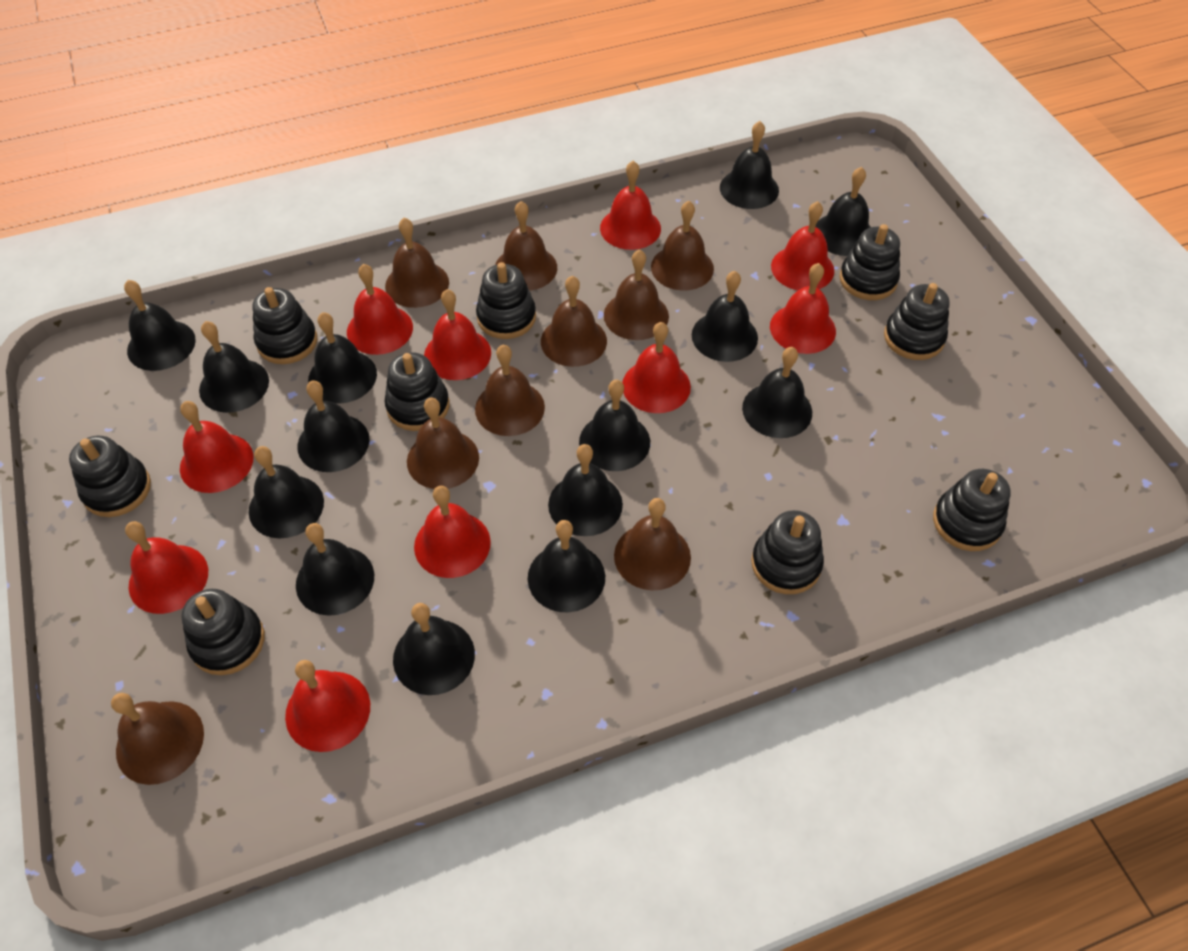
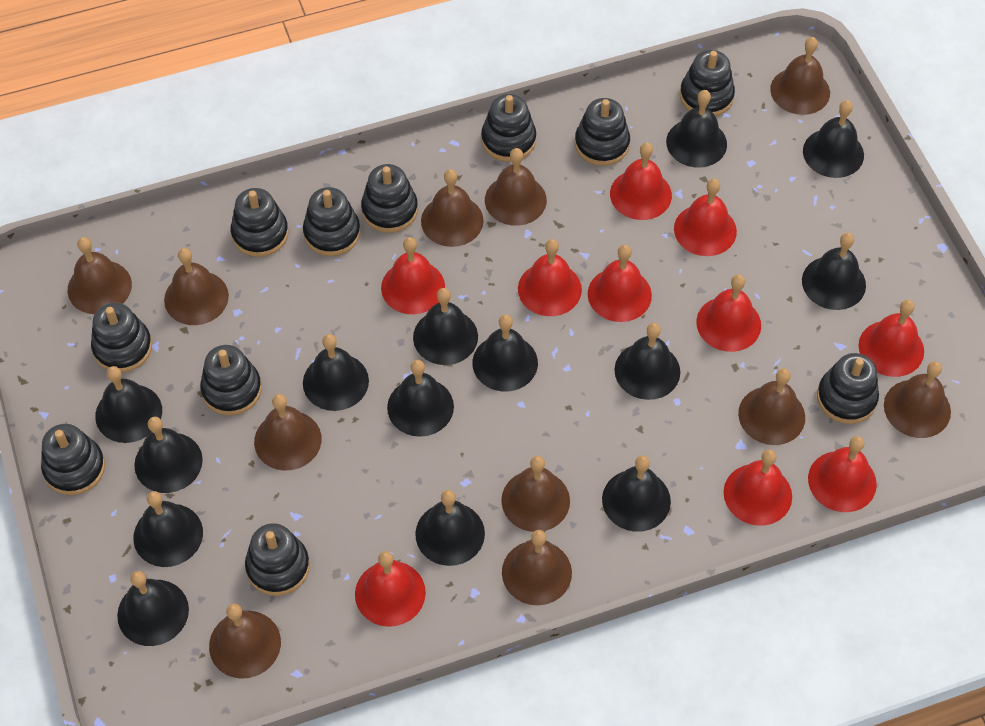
black stacking toy: [69,436,151,517] [181,589,265,675] [252,287,317,364] [384,352,449,431] [476,262,536,339] [751,510,824,594] [839,224,900,300] [884,283,950,360] [933,469,1011,551] = 9 -> [41,424,105,495] [91,302,152,373] [200,345,262,416] [231,188,289,257] [245,523,310,596] [303,187,361,256] [361,164,418,233] [481,94,536,162] [575,98,630,166] [680,50,735,116] [817,353,879,424] = 11
brown bell: [111,693,204,785] [385,218,449,308] [407,398,479,489] [475,345,545,436] [495,201,557,291] [541,276,607,367] [604,249,669,340] [614,498,691,590] [651,201,714,291] = 9 -> [68,237,132,314] [164,248,229,325] [209,604,281,679] [254,394,322,471] [421,169,484,247] [485,148,547,226] [501,456,570,532] [502,530,572,605] [738,368,805,445] [770,37,830,115] [884,361,951,438] = 11

